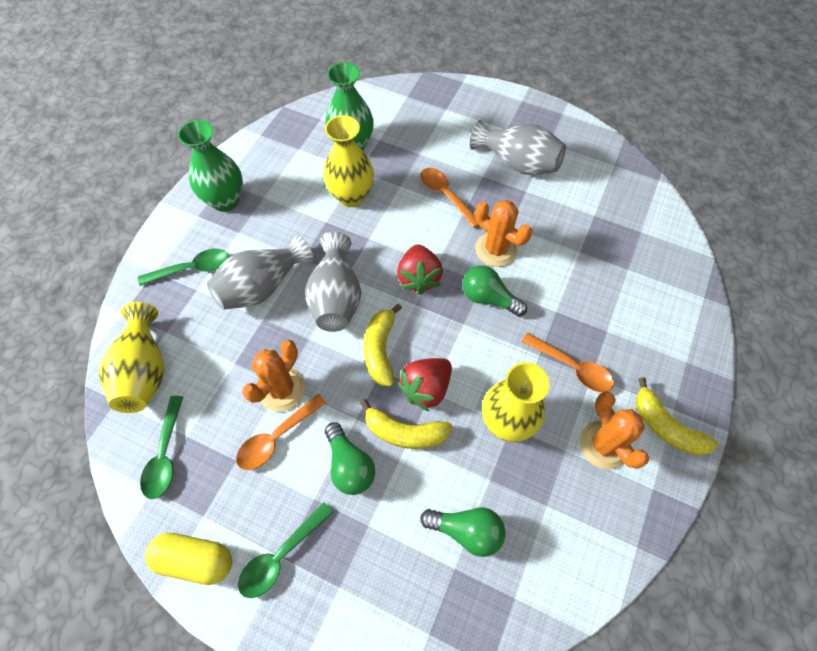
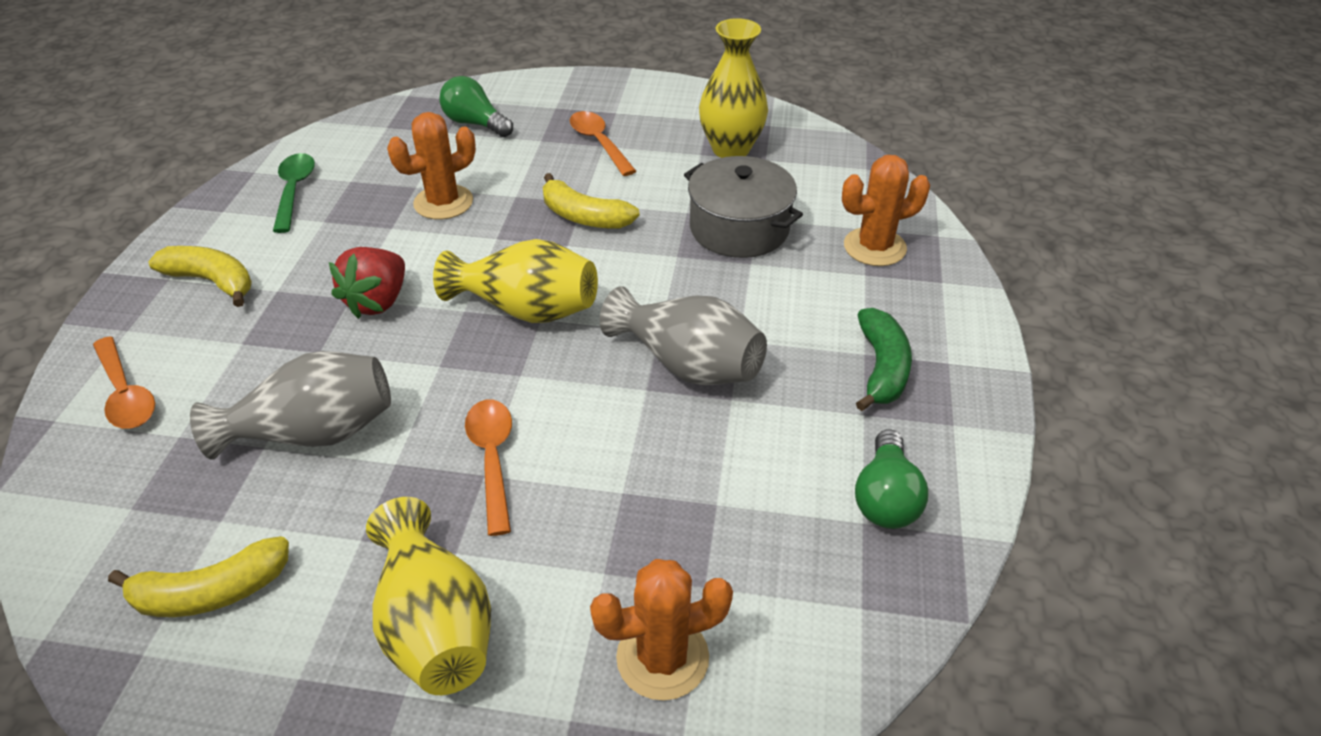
green banana: none = 0 -> [856,308,912,411] = 1
green light bulb: [325,422,375,495] [420,507,505,557] [462,265,527,317] = 3 -> [439,76,513,137] [855,429,928,529] = 2
green spoon: [138,249,229,286] [140,396,183,499] [238,503,334,598] = 3 -> [273,153,315,233] = 1
green vase: [178,120,243,212] [325,62,374,150] = 2 -> none = 0
grey pot: none = 0 -> [684,156,803,258] = 1
grey vase: [207,234,314,310] [305,231,361,332] [470,120,566,175] = 3 -> [190,351,391,460] [600,286,767,385] = 2
red strawberry: [397,244,443,295] [397,358,452,412] = 2 -> [329,247,405,319] = 1
yellow capsule: [145,533,232,585] = 1 -> none = 0

